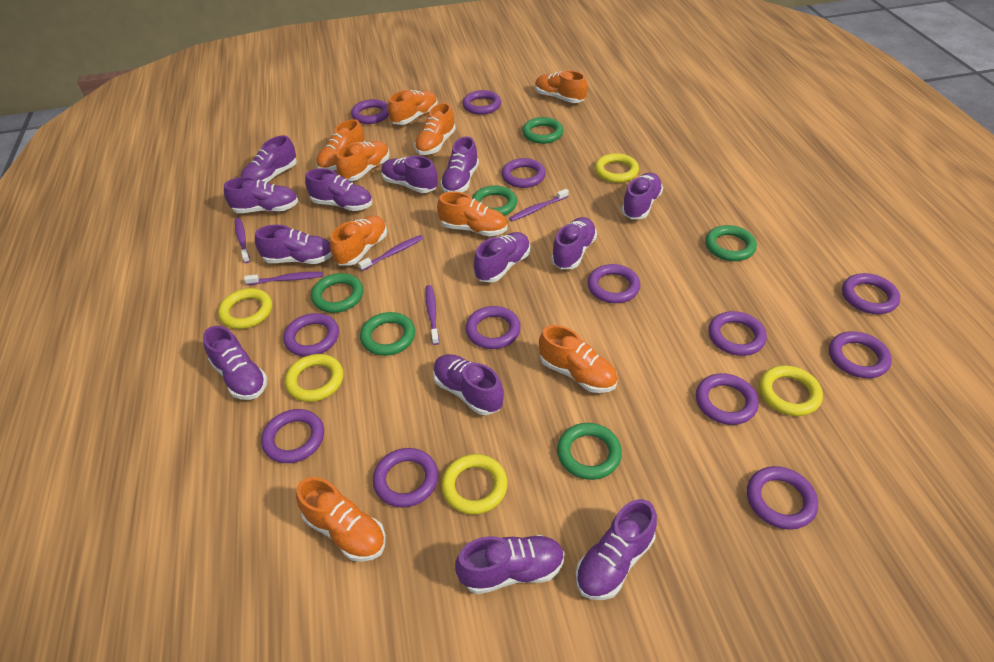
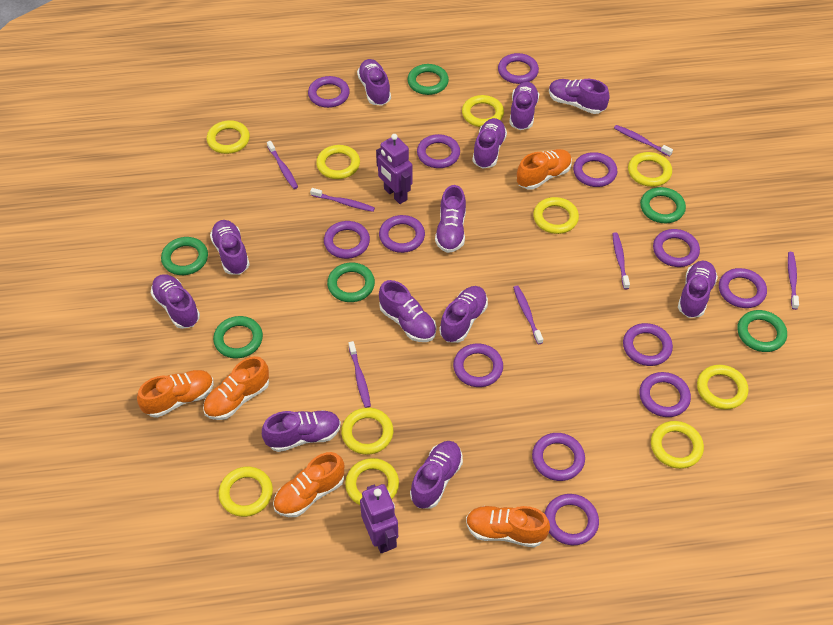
orange shoe: [296,477,386,562] [316,119,365,171] [330,216,387,266] [336,141,390,181] [388,90,438,125] [414,103,456,155] [437,192,507,236] [535,70,588,103] [539,325,618,393] = 9 -> [137,370,214,418] [203,356,269,420] [273,452,344,517] [466,506,550,547] [517,149,572,190] = 5
purple robot: none = 0 -> [360,484,398,553] [376,134,412,204] = 2
purple shoe: [203,326,268,400] [224,177,299,213] [241,135,297,183] [255,225,332,264] [305,168,373,211] [381,156,438,193] [433,354,504,415] [440,137,479,193] [455,535,565,594] [474,232,530,283] [551,217,597,269] [575,499,657,600] [621,173,663,219] = 13 -> [151,274,200,329] [210,220,250,275] [262,410,341,452] [357,59,391,106] [379,280,436,342] [410,441,463,509] [435,185,466,253] [439,286,488,343] [472,118,507,169] [509,82,539,130] [549,79,610,114] [678,260,718,318] = 12
purple toothbrush: [235,218,250,263] [244,272,323,285] [358,235,423,271] [426,285,439,345] [509,189,569,221] = 5 -> [267,141,298,189] [310,188,375,212] [349,341,371,408] [513,285,543,344] [612,232,630,289] [614,125,673,157] [788,252,799,310] = 7
yellow ring: [218,288,272,329] [285,354,344,402] [441,454,508,514] [595,153,639,183] [759,365,823,416] = 5 -> [207,120,250,154] [219,467,273,517] [316,145,360,179] [341,408,393,455] [345,458,399,505] [462,95,504,127] [533,197,579,234] [628,152,672,187] [651,421,704,469] [697,365,748,410] = 10

